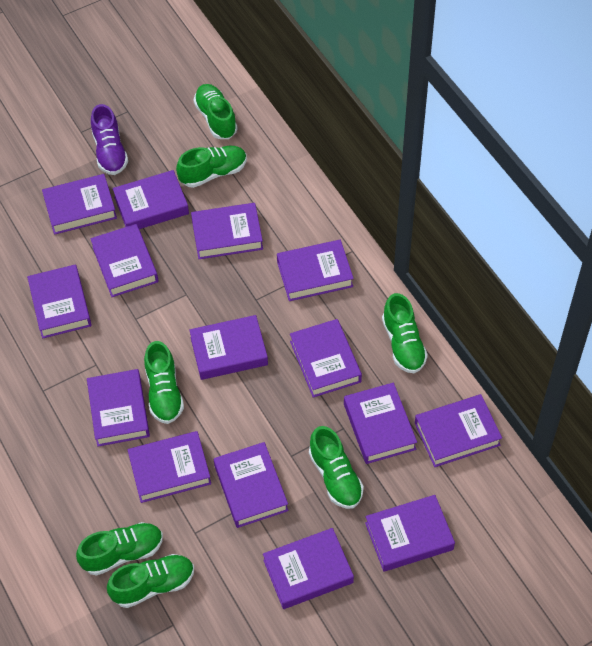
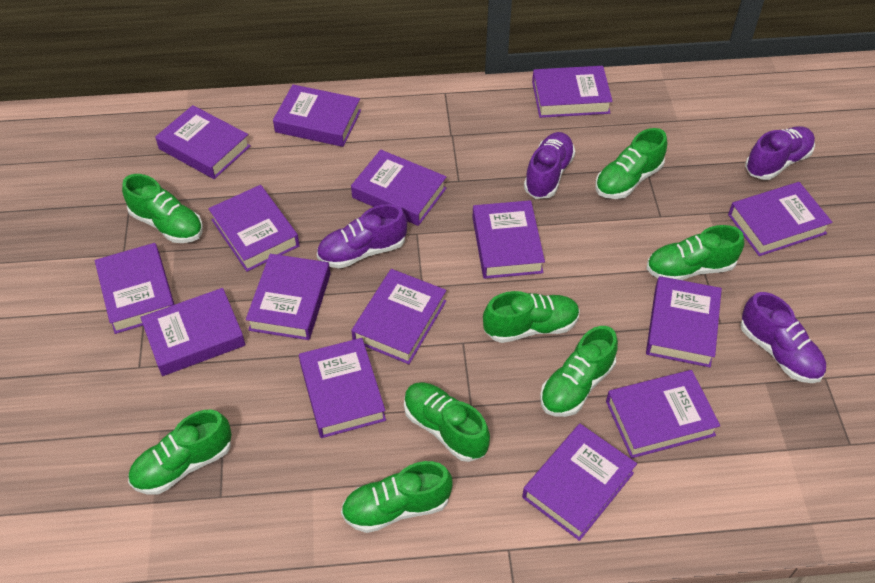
green shoe: [76,522,163,576] [107,554,194,608] [144,341,184,424] [176,146,247,188] [194,84,238,139] [309,426,364,509] [382,293,428,373] = 7 -> [122,174,203,243] [128,410,232,495] [341,461,453,533] [404,382,490,462] [483,291,580,343] [540,326,618,417] [595,128,667,199] [646,225,744,280] = 8
purple shoe: [91,104,128,175] = 1 -> [317,204,407,268] [524,132,575,199] [740,292,826,383] [745,126,815,180] = 4

